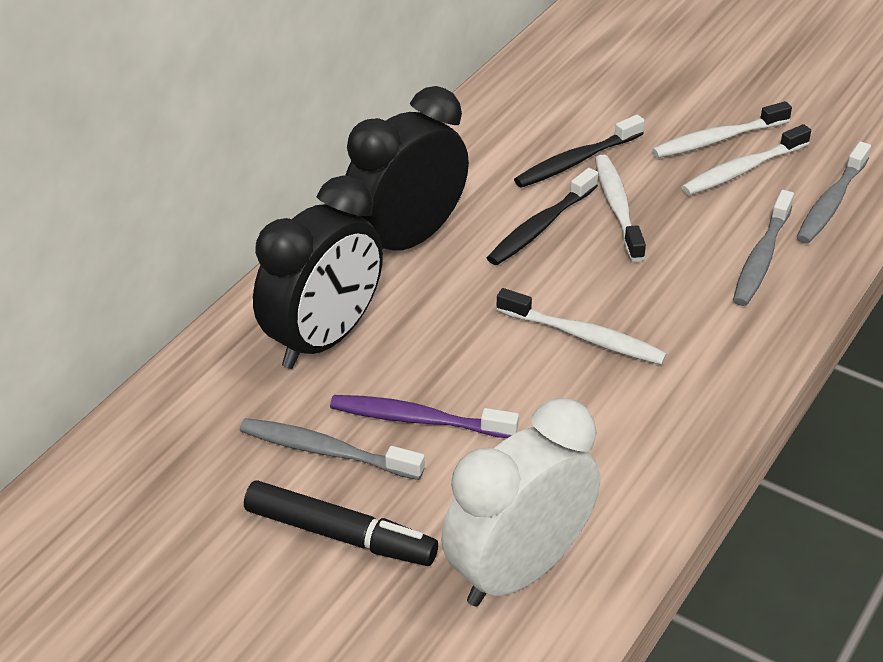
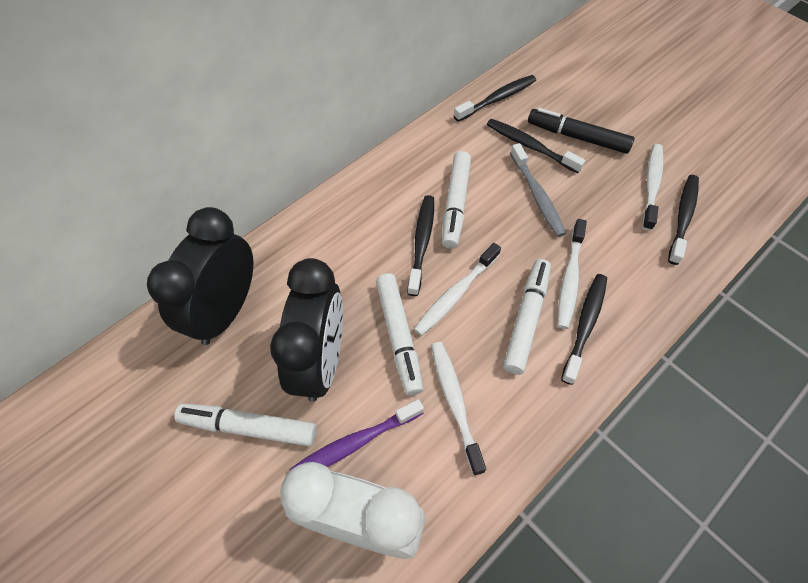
black toothbrush: [487,168,598,265] [514,115,645,188] = 2 -> [407,195,434,296] [454,75,536,122] [487,119,585,173] [561,274,607,385] [668,175,699,265] = 5
grey toothbrush: [239,418,425,480] [733,190,794,306] [797,141,871,244] = 3 -> [510,143,566,237] = 1
white marker: none = 0 -> [174,403,317,446] [376,273,423,396] [442,151,471,249] [503,259,551,375] = 4

